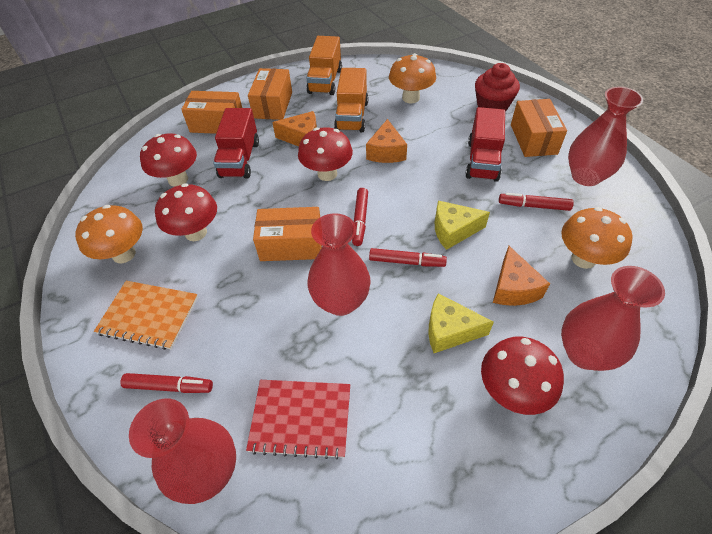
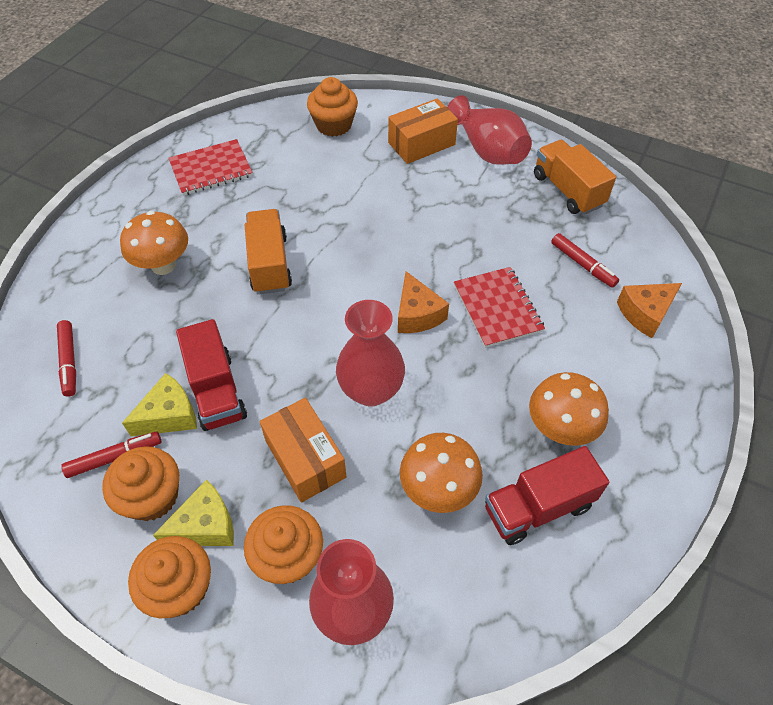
orange box: [181,91,242,134] [248,68,292,120] [253,207,322,261] [511,99,567,157] = 4 -> [260,398,346,503] [388,98,458,164] = 2
orange cheese: [272,111,317,146] [366,119,407,163] [493,246,550,306] = 3 -> [398,271,449,333] [617,283,682,338] = 2
orange cupcake: none = 0 -> [102,446,179,521] [128,536,211,619] [244,505,323,584] [307,77,358,137] = 4
orange notebook: [94,281,198,350] = 1 -> none = 0
red cupcake: [475,63,520,111] = 1 -> none = 0
red marker: [121,373,213,393] [352,188,368,246] [369,248,447,267] [499,193,574,211] = 4 -> [57,320,76,397] [61,431,161,478] [551,233,619,288] = 3
red mushroom: [140,133,197,187] [155,183,217,241] [298,127,353,181] [481,337,564,415] = 4 -> none = 0
red notebook: [246,380,350,460] = 1 -> [169,139,253,196] [454,267,545,348] = 2
red vase: [129,399,236,504] [307,213,371,316] [561,266,665,371] [568,87,643,186] = 4 -> [309,539,394,645] [336,300,405,406] [447,95,532,165] = 3

